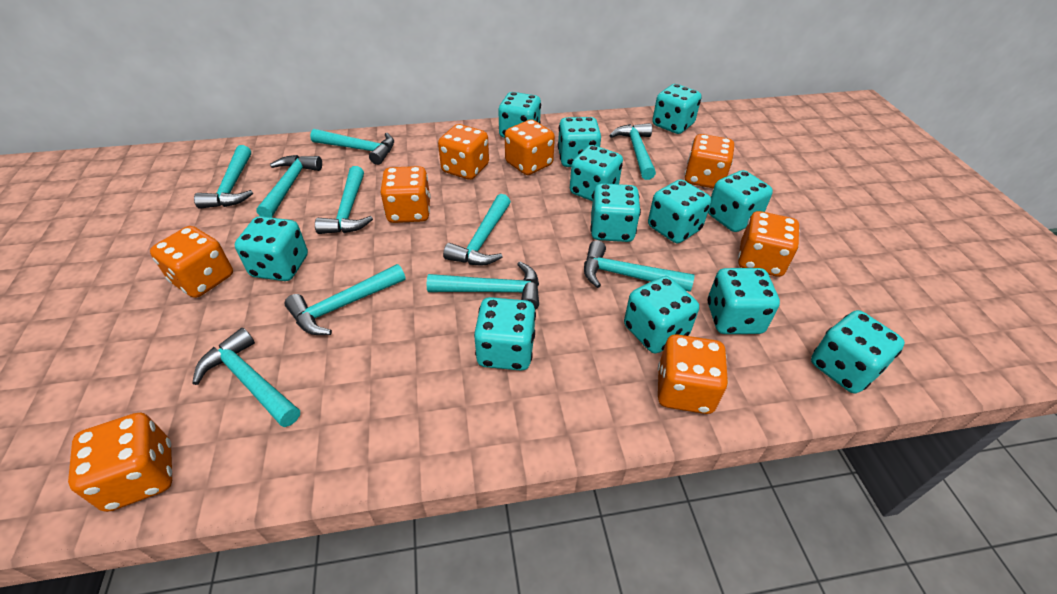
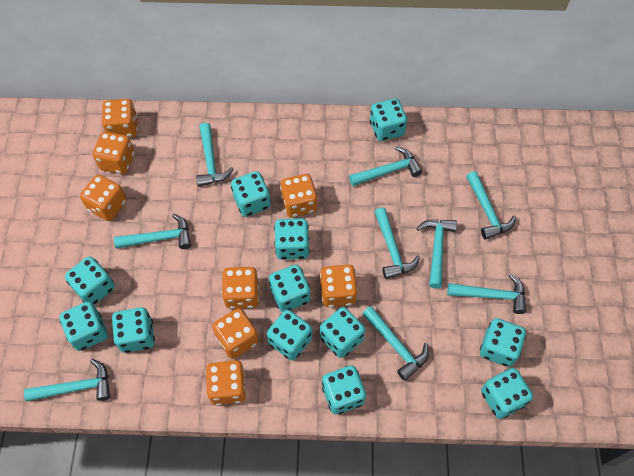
turquoise hammer: [192,328,300,427] [194,145,253,209] [256,155,322,218] [285,264,405,335] [310,129,394,165] [315,166,373,234] [426,262,539,310] [443,194,511,266] [584,240,695,292] [609,123,656,180] = 10 -> [24,359,110,402] [114,214,191,249] [196,123,234,187] [349,146,422,186] [362,306,429,381] [375,207,420,279] [417,219,457,289] [447,274,526,314] [466,171,516,240] = 9

